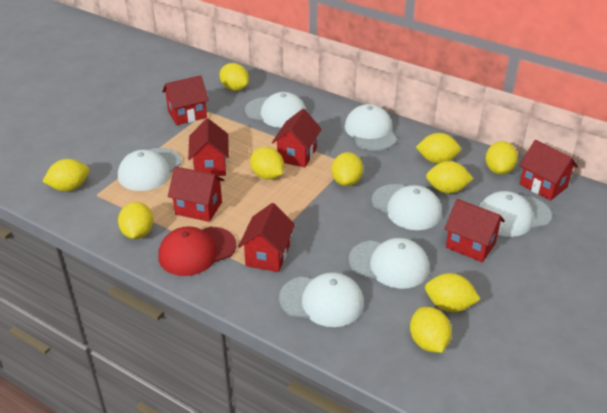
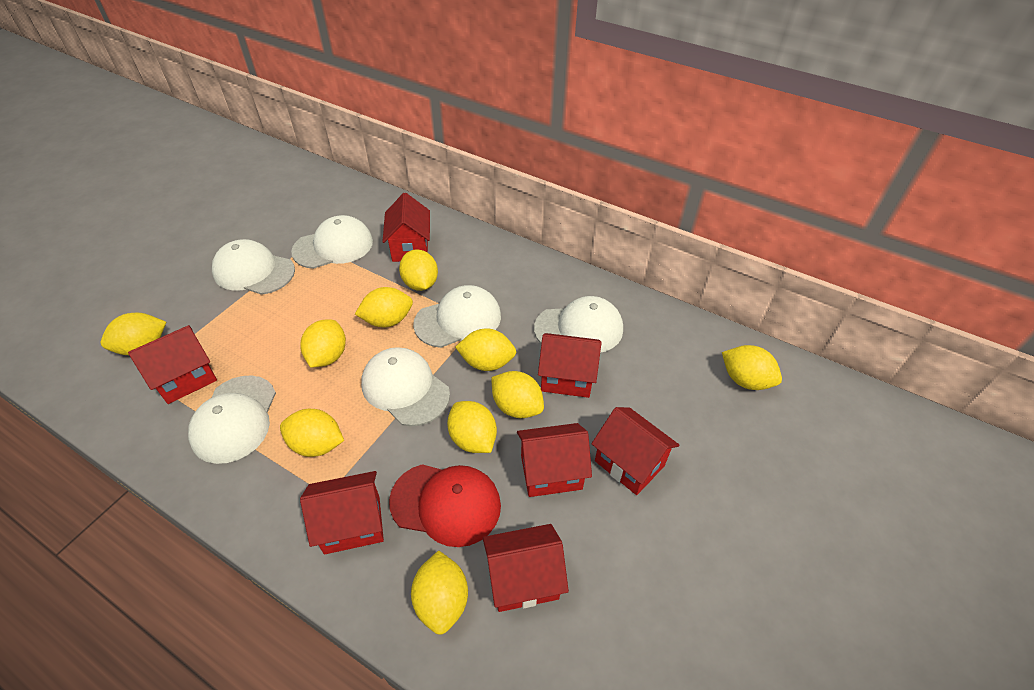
white cap: [118,148,182,191] [245,92,307,128] [279,272,364,327] [345,104,397,151] [348,238,429,289] [372,184,442,230] [479,191,552,237] = 7 -> [188,375,276,464] [212,239,295,295] [291,215,373,269] [361,347,450,426] [413,285,501,348] [534,296,623,353] = 6

